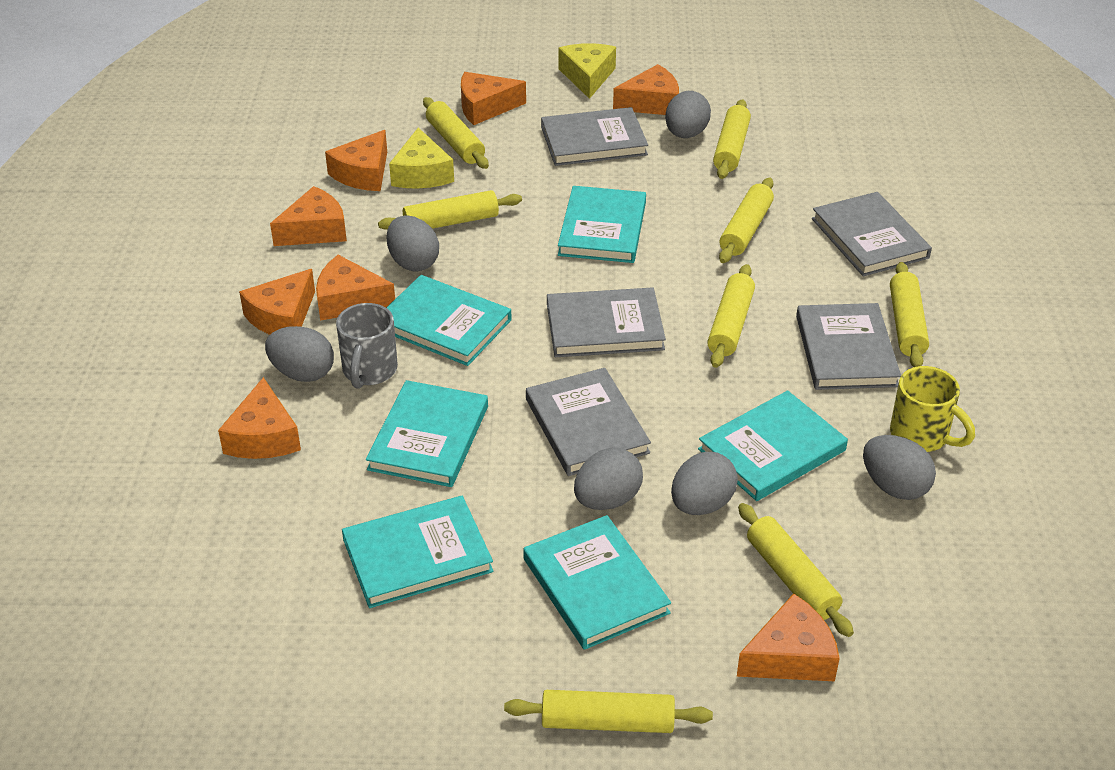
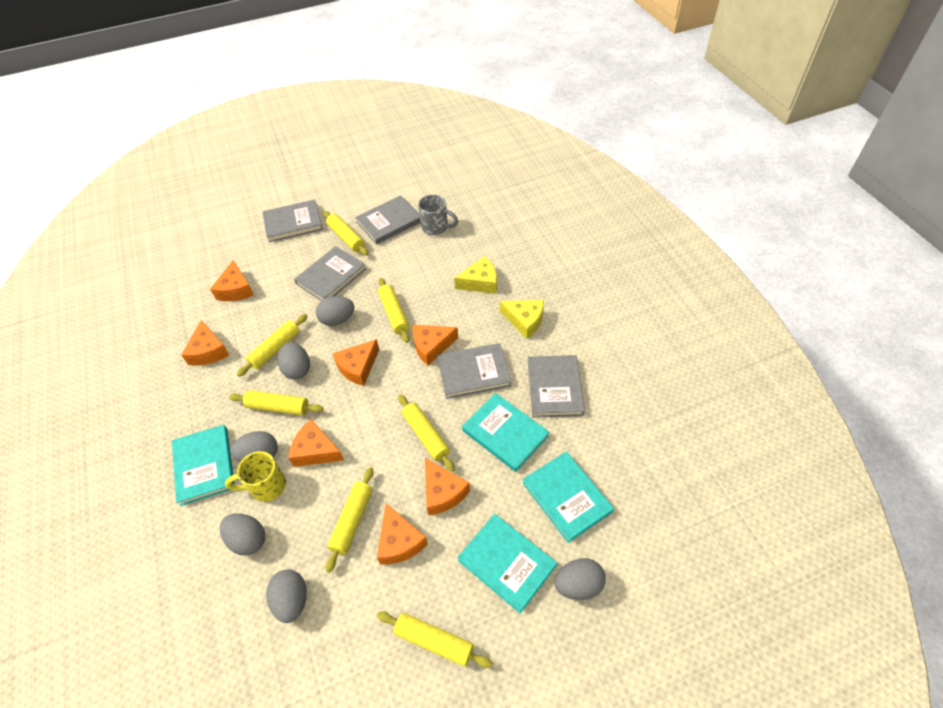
orange cheese: [218,377,301,459] [239,269,315,335] [270,186,347,246] [316,255,395,321] [325,130,387,191] [461,72,526,125] [613,64,679,115] [737,593,840,681] = 8 -> [181,320,229,366] [210,260,254,301] [289,419,344,467] [332,339,379,386] [377,504,428,565] [412,325,458,365] [425,458,470,515] = 7
turquoise book: [342,496,493,608] [366,380,488,487] [386,275,512,366] [523,515,671,650] [558,186,646,263] [698,390,848,501] = 6 -> [172,425,235,506] [457,514,557,614] [462,393,549,472] [523,452,614,543] = 4
yellow rolling pin: [378,190,522,230] [423,97,489,169] [504,690,713,733] [707,264,755,368] [713,99,751,179] [719,178,774,263] [738,503,854,637] [890,262,929,367] = 8 -> [229,390,324,416] [237,314,308,377] [323,211,369,256] [326,467,373,573] [377,612,493,668] [378,278,410,343] [398,394,455,471] = 7

